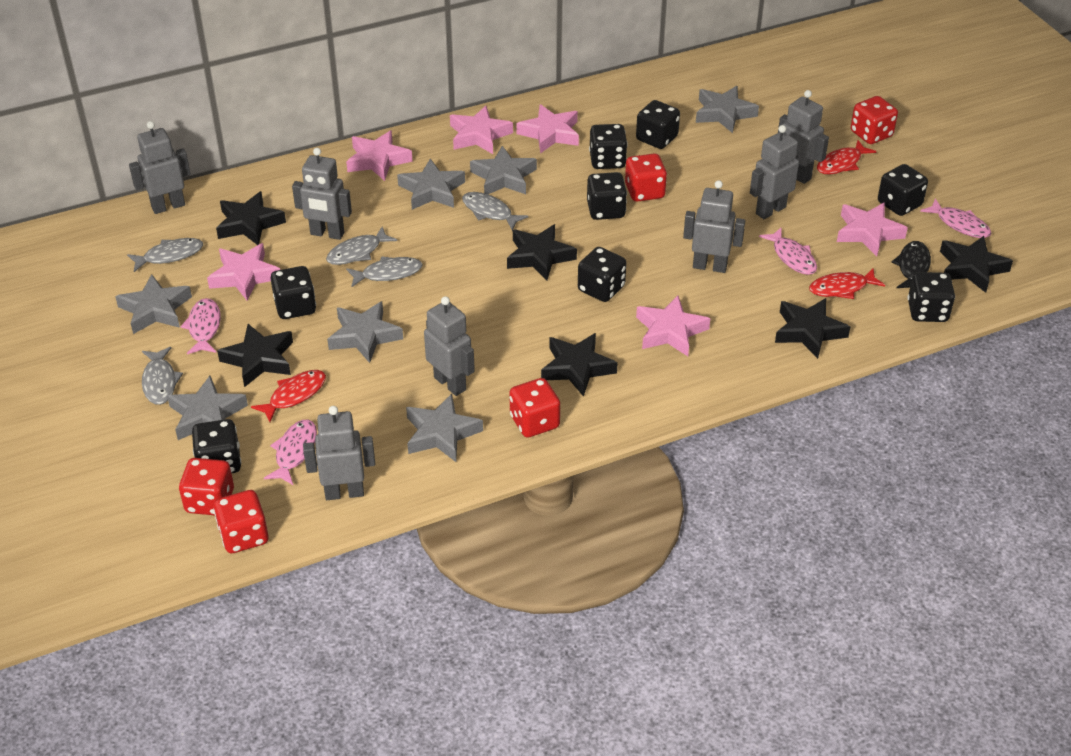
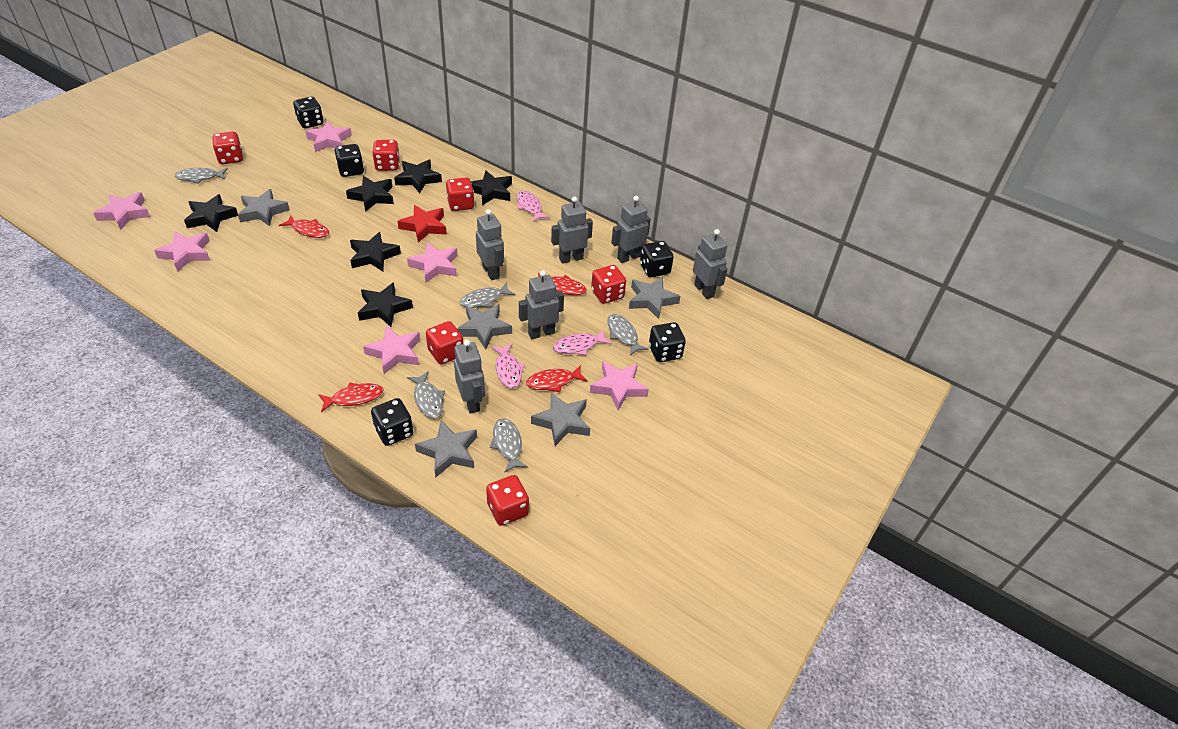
black dice: [192,419,241,473] [271,266,316,319] [578,247,626,302] [587,172,627,220] [589,124,628,169] [636,100,680,149] [878,164,928,216] [908,272,955,322] = 8 -> [293,97,324,128] [335,144,364,177] [371,398,413,446] [640,241,674,277] [649,322,686,362] = 5
black fish: [892,241,931,288] = 1 -> none = 0
grey robot: [129,121,190,214] [292,148,352,240] [303,406,375,500] [424,296,475,396] [683,180,745,273] [750,125,799,219] [778,90,829,184] = 7 -> [454,340,485,414] [476,209,504,280] [519,270,564,339] [551,196,593,264] [611,196,651,263] [693,229,728,299] = 6
grey star: [115,274,192,334] [167,376,248,440] [327,301,403,363] [397,159,465,210] [406,394,483,462] [470,146,537,194] [696,86,759,133] = 7 -> [238,189,290,226] [415,420,477,477] [457,304,512,349] [531,392,590,446] [629,277,680,319] = 5
pink fish: [180,298,221,354] [264,420,317,485] [759,228,817,275] [920,198,991,238] = 4 -> [491,344,525,388] [517,190,550,222] [553,330,611,355] = 3
red dice: [179,458,234,515] [213,490,268,553] [509,378,560,438] [625,153,667,202] [851,96,898,144] = 5 -> [212,132,243,164] [372,140,400,171] [426,321,463,364] [446,177,475,211] [486,475,529,526] [591,265,626,304] = 6
red fish: [251,370,326,422] [809,268,885,299] [817,140,877,174] = 3 -> [279,215,329,238] [318,382,383,412] [526,365,587,392] [538,272,587,295] = 4
red star: none = 0 -> [397,205,447,243] = 1

